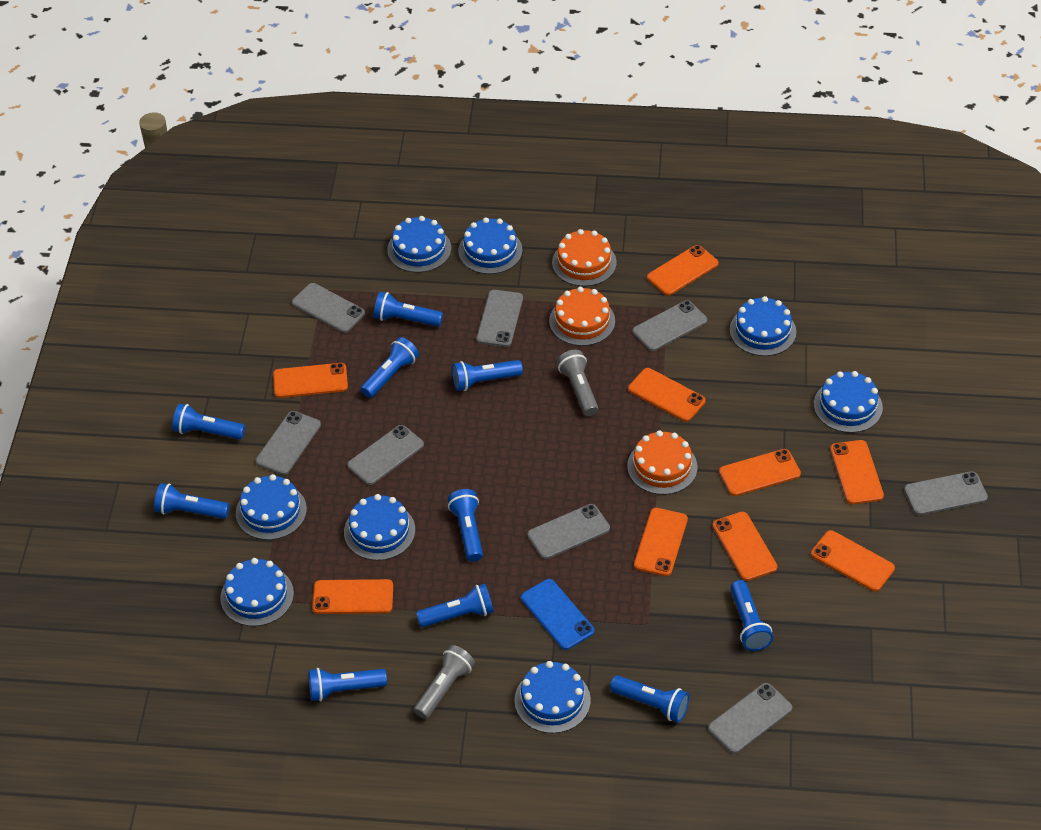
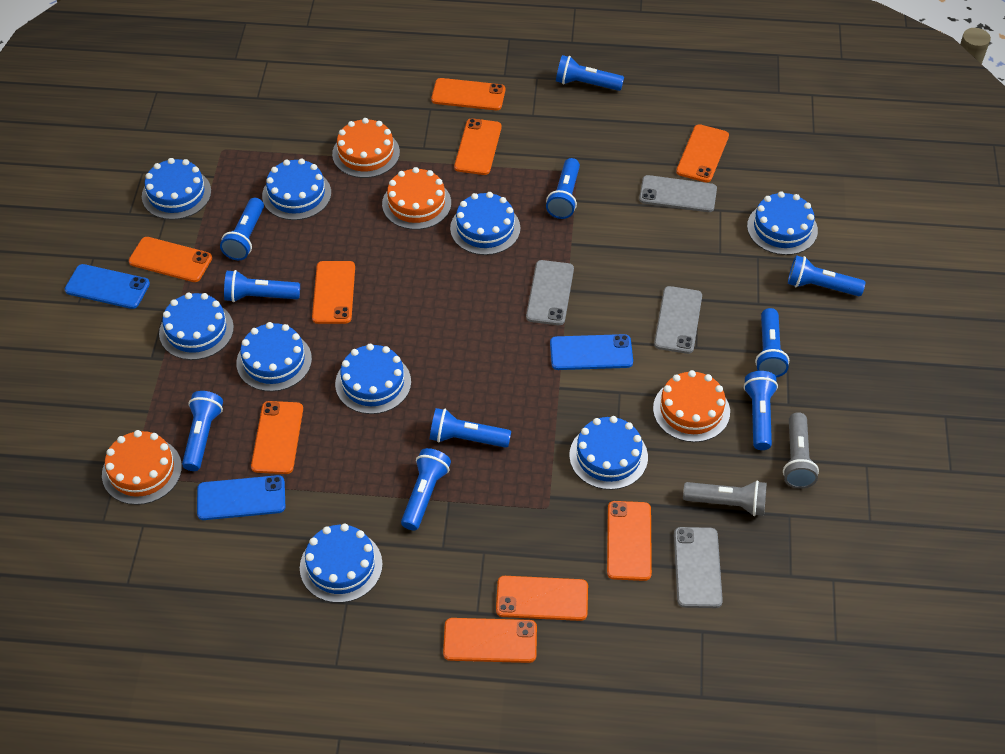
blue cake: [220,558,294,626] [236,474,307,540] [344,494,415,561] [387,216,451,273] [458,217,523,274] [514,661,591,733] [730,296,796,356] [814,371,883,433] = 8 -> [142,158,211,220] [159,292,234,360] [236,322,312,392] [262,158,331,220] [300,524,383,603] [335,344,411,414] [450,192,520,255] [569,416,648,490] [747,191,818,255] = 9
blue phone: [521,579,594,650] = 1 -> [65,264,150,309] [197,475,285,520] [550,334,633,370] = 3
grey phone: [256,411,321,475] [292,283,365,333] [347,425,424,485] [476,290,523,347] [527,504,610,559] [633,300,707,351] [708,683,792,753] [904,471,988,515] = 8 -> [526,260,574,325] [639,175,717,212] [654,286,702,354] [674,527,723,608] = 4
orange cake: [549,287,615,346] [552,229,617,286] [627,430,697,495] = 3 -> [102,430,182,505] [332,118,400,178] [382,167,451,230] [653,370,730,442] = 4

